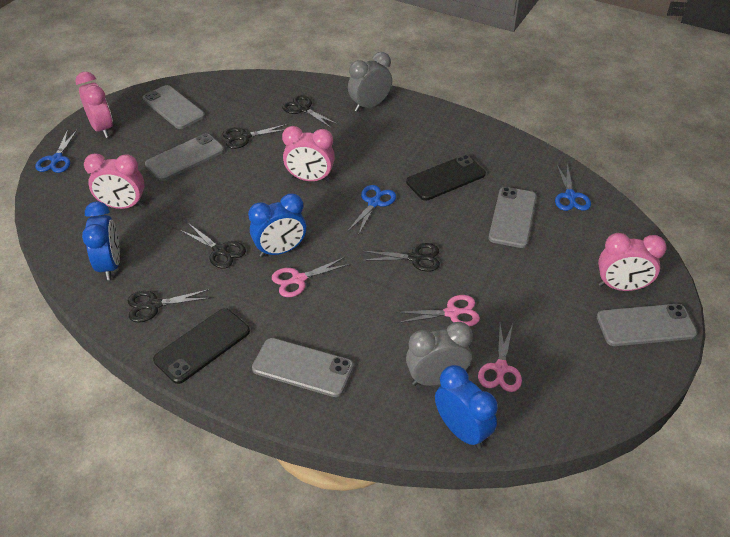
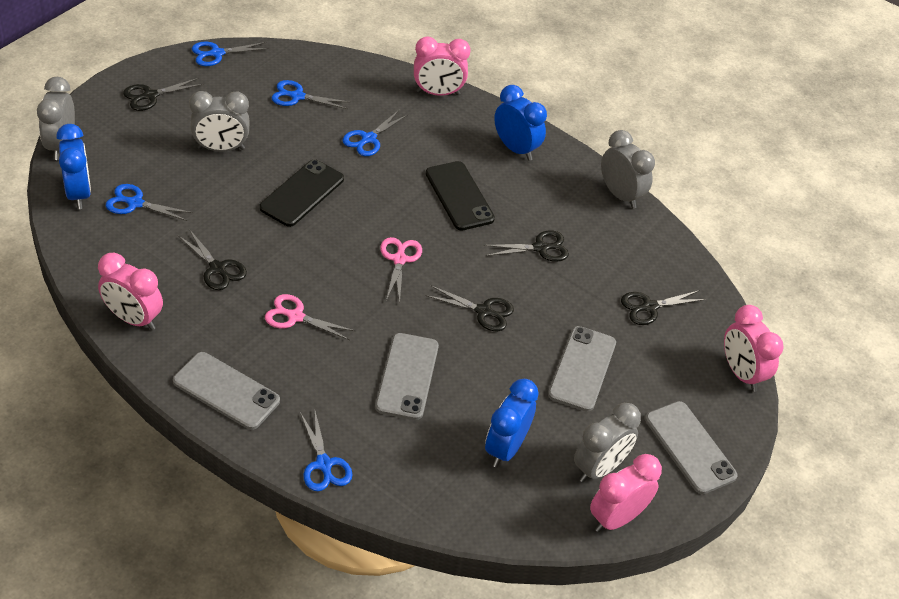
blue scissors: [35,129,77,173] [348,185,396,235] [555,163,591,211] = 3 -> [106,184,193,221] [192,42,269,66] [271,80,351,109] [300,411,352,491] [343,110,409,156] = 5
grey clock: [348,52,392,112] [406,322,473,386] = 2 -> [37,77,75,160] [189,91,250,152] [574,403,641,482] [601,130,655,209] = 4
grey phone: [143,85,205,129] [145,133,224,181] [252,338,354,397] [488,187,537,248] [597,304,697,346] = 5 -> [173,352,280,430] [375,333,439,420] [548,326,616,412] [645,401,737,494] = 4
pink scissors: [272,257,350,297] [395,295,480,327] [478,324,522,392] = 3 -> [265,294,355,340] [380,237,422,303] = 2

